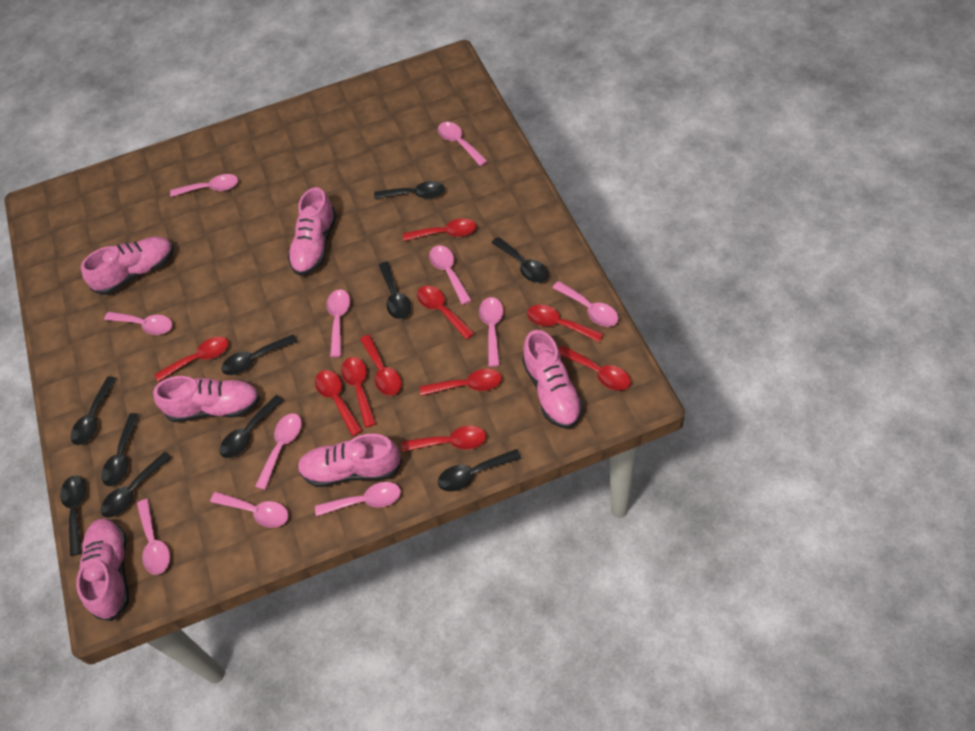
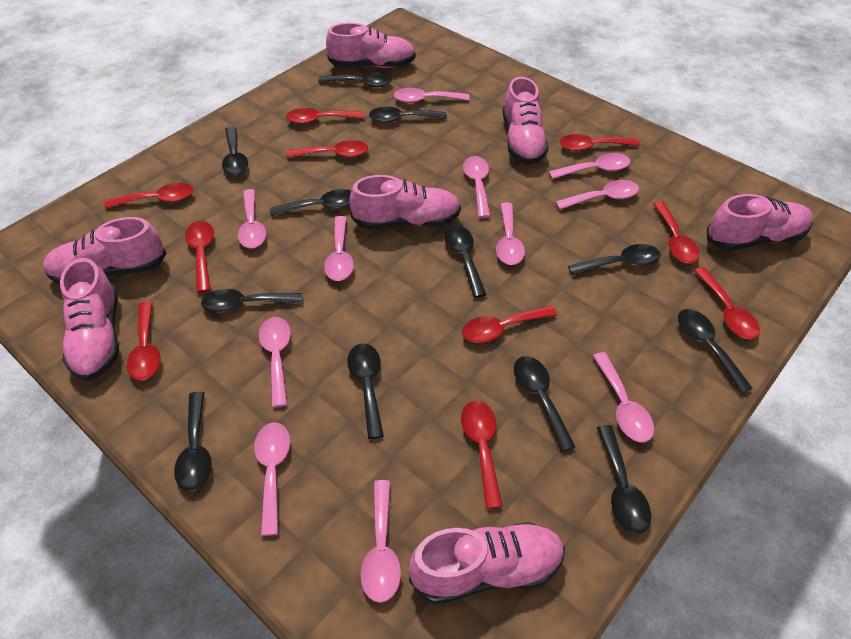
black spoon: [60,476,86,556] [71,376,117,445] [101,413,140,487] [101,452,172,518] [219,395,284,458] [221,334,297,375] [374,181,445,199] [379,261,411,319] [438,449,521,492] [491,237,549,283] = 10 -> [174,391,212,491] [201,289,302,313] [222,127,248,176] [270,189,351,217] [319,72,392,87] [348,344,384,439] [369,107,447,123] [444,225,487,298] [514,356,576,452] [568,244,661,275] [597,425,651,534] [678,309,753,394] = 12
pink shoe: [76,519,129,621] [81,237,174,295] [153,376,260,422] [288,187,336,276] [297,434,403,487] [522,330,583,428] = 6 -> [43,217,167,284] [60,258,119,381] [326,23,416,68] [349,175,461,229] [409,522,565,604] [502,77,549,164] [707,194,813,251] = 7

